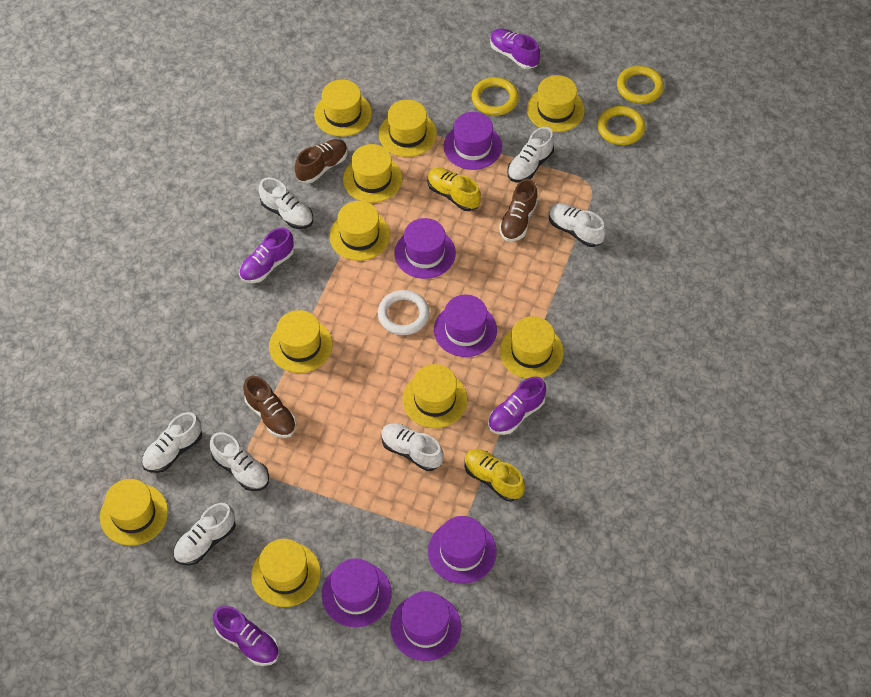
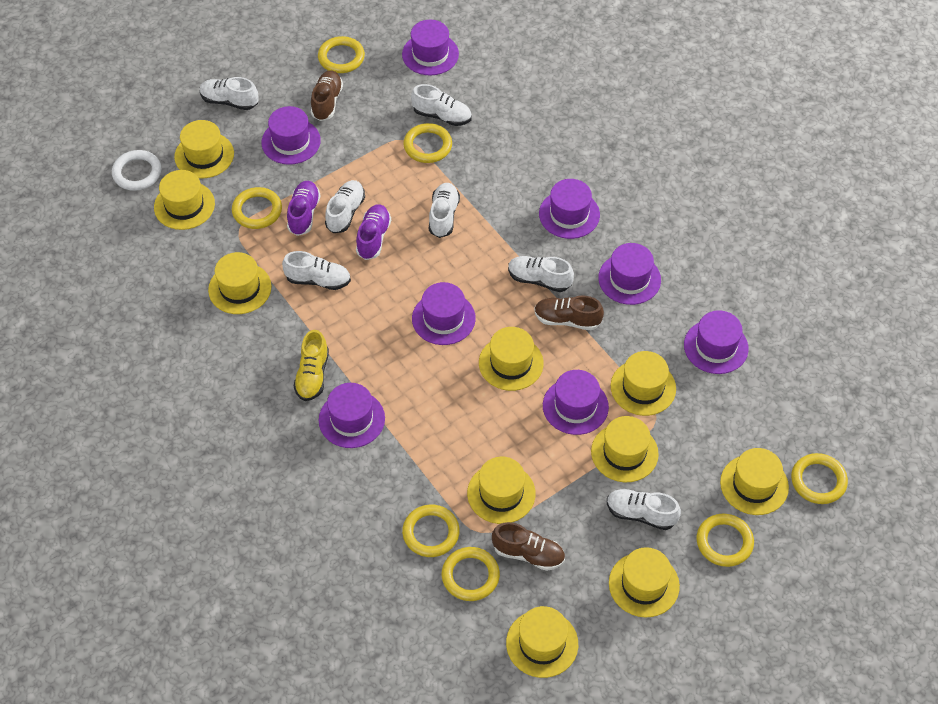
purple hat: [322,559,392,627] [391,591,461,661] [394,218,456,279] [428,516,497,584] [434,295,497,357] [443,112,502,170] = 6 -> [261,106,321,165] [319,383,385,448] [402,20,459,75] [412,282,476,345] [539,179,600,239] [543,370,609,435] [598,243,661,305] [684,310,749,374] = 8
purple shoe: [213,606,279,666] [239,227,294,283] [488,376,546,435] [490,29,540,69] = 4 -> [287,181,321,236] [356,204,391,260] = 2
yellow ring: [471,77,519,116] [597,106,645,145] [617,65,664,104] = 3 -> [232,187,282,229] [318,36,365,73] [402,505,460,557] [403,123,452,163] [442,547,500,601] [697,514,754,567] [791,453,848,504] = 7
yellow shoe: [428,168,481,211] [464,449,525,502] = 2 -> [294,330,329,401] = 1

